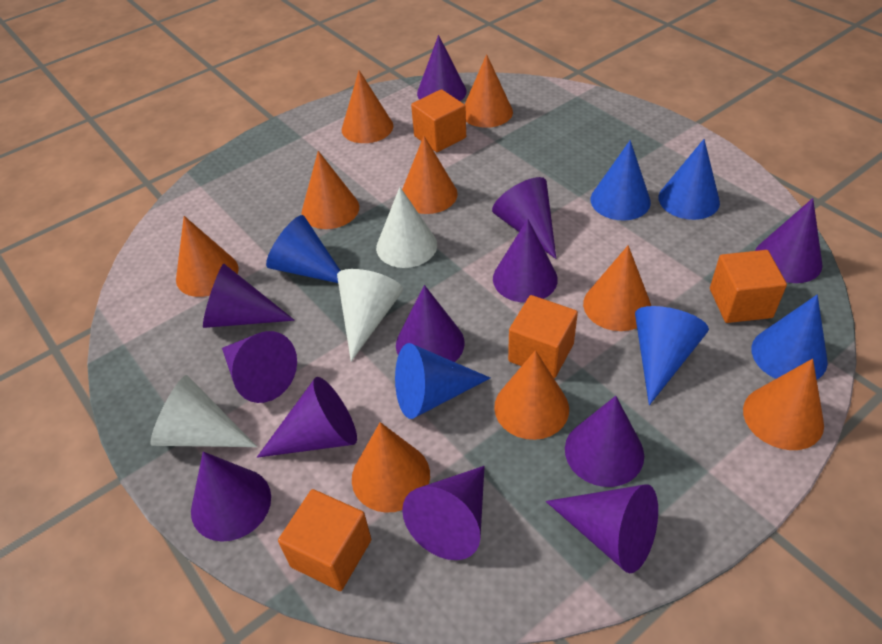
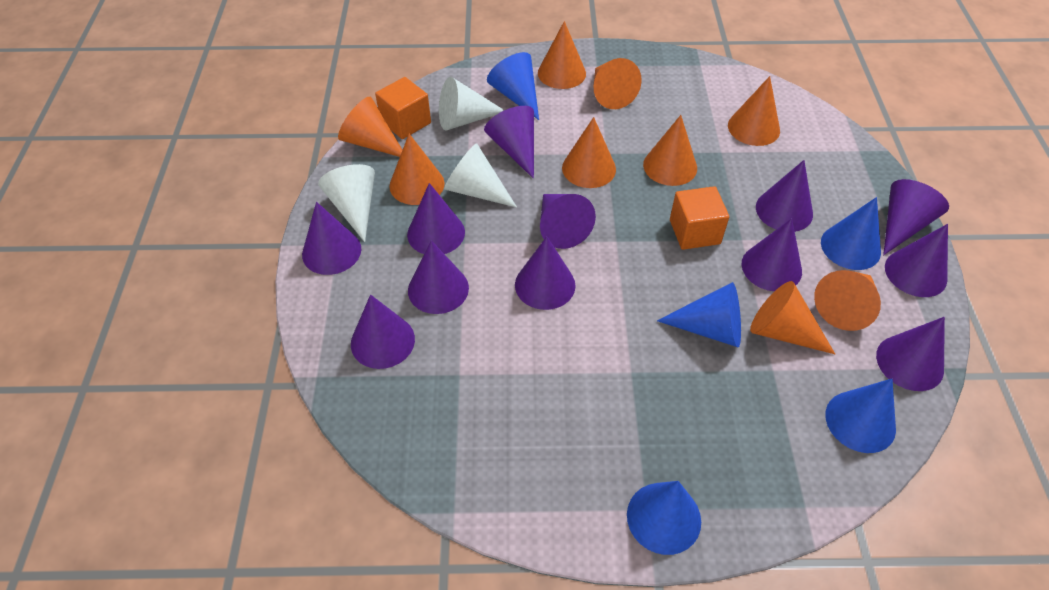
blue cone: [266,215,340,283] [395,343,490,419] [591,140,651,221] [635,306,709,405] [659,139,720,220] [751,295,828,380] = 6 -> [487,52,539,120] [627,481,701,555] [657,282,741,347] [821,197,881,270] [825,379,896,453] = 5
orange cube: [278,489,371,591] [411,89,466,152] [508,295,578,378] [710,250,787,323] = 4 -> [375,77,431,139] [670,186,729,250] = 2

